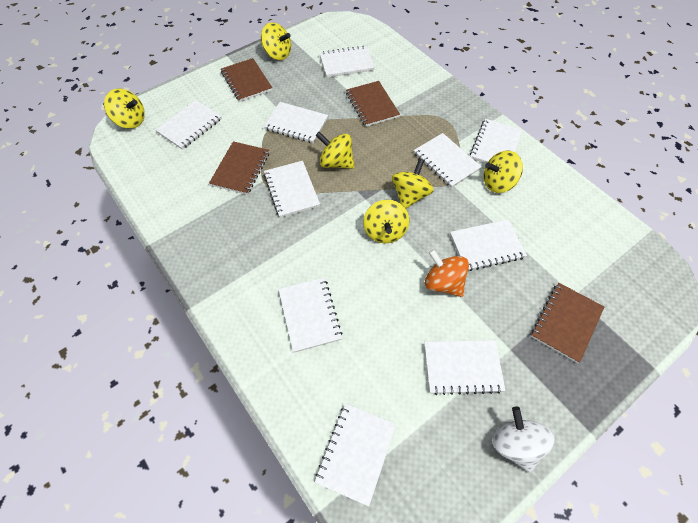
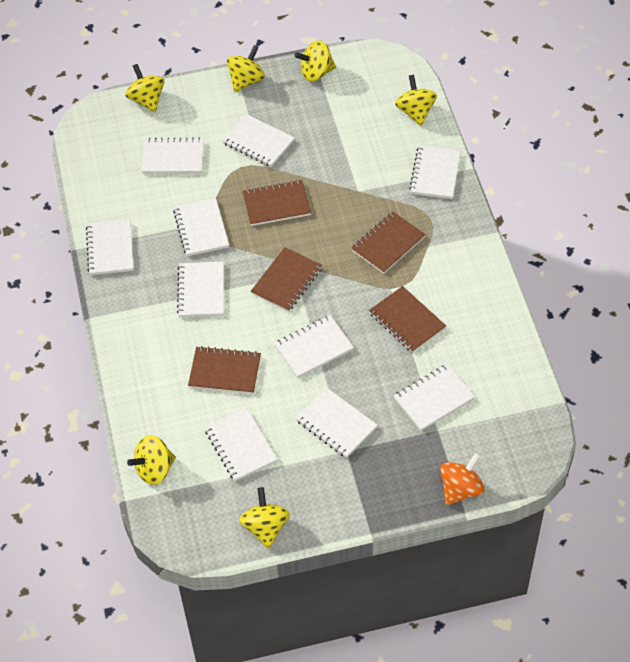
brown notebook: [209,141,269,195] [221,58,272,102] [346,81,400,127] [531,283,604,363] = 4 -> [188,346,261,394] [243,180,311,226] [251,247,322,312] [351,211,426,274] [369,286,446,353] = 5
white spinning top: [492,406,555,473] = 1 -> none = 0

